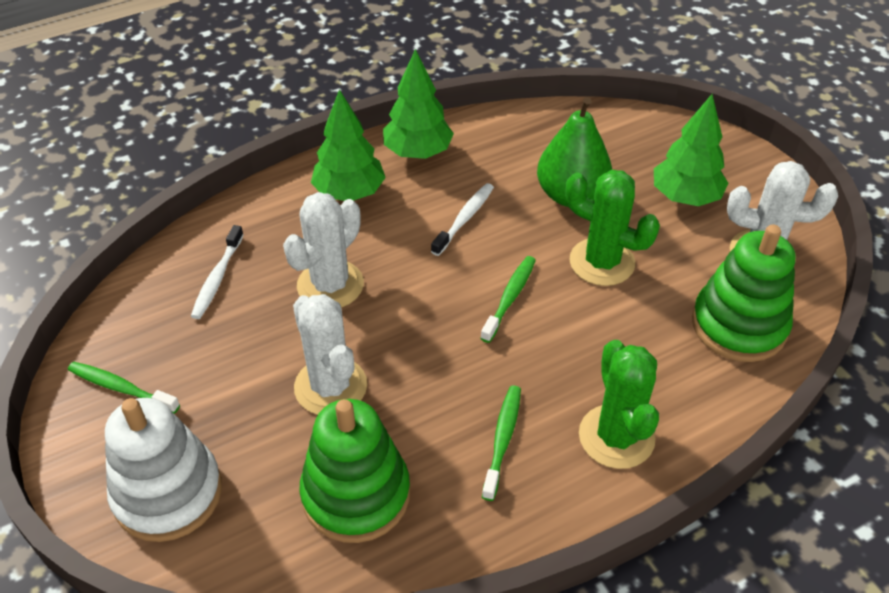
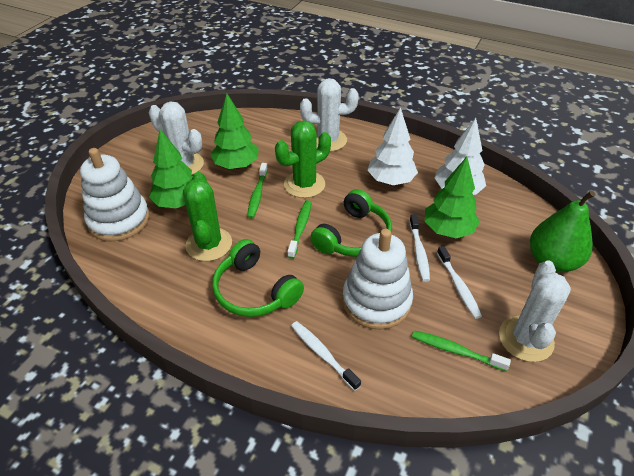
green headphones: none = 0 -> [212,239,304,317] [310,189,392,257] = 2
green stacking toy: [299,399,410,543] [692,224,795,362] = 2 -> none = 0
white stacking toy: [105,398,222,542] = 1 -> [80,148,149,242] [342,229,413,330] = 2
white toothbrush: [191,225,244,319] [431,183,494,256] = 2 -> [291,321,361,391] [409,214,430,282] [437,246,482,319] = 3
white tree: none = 0 -> [368,107,418,185] [434,118,486,195] = 2

